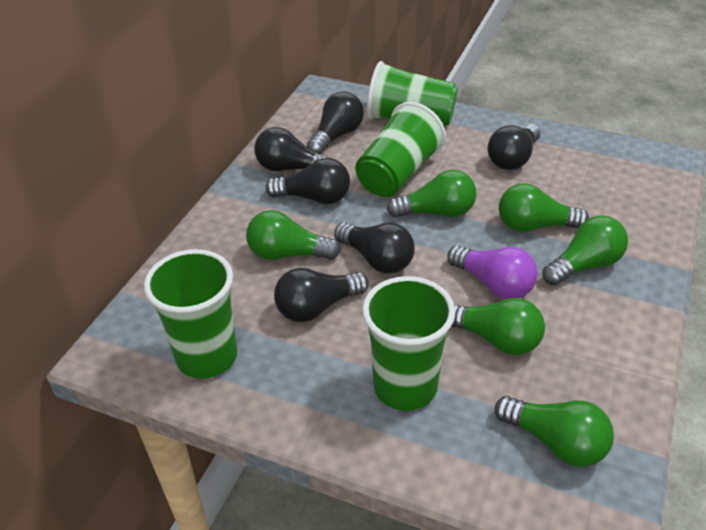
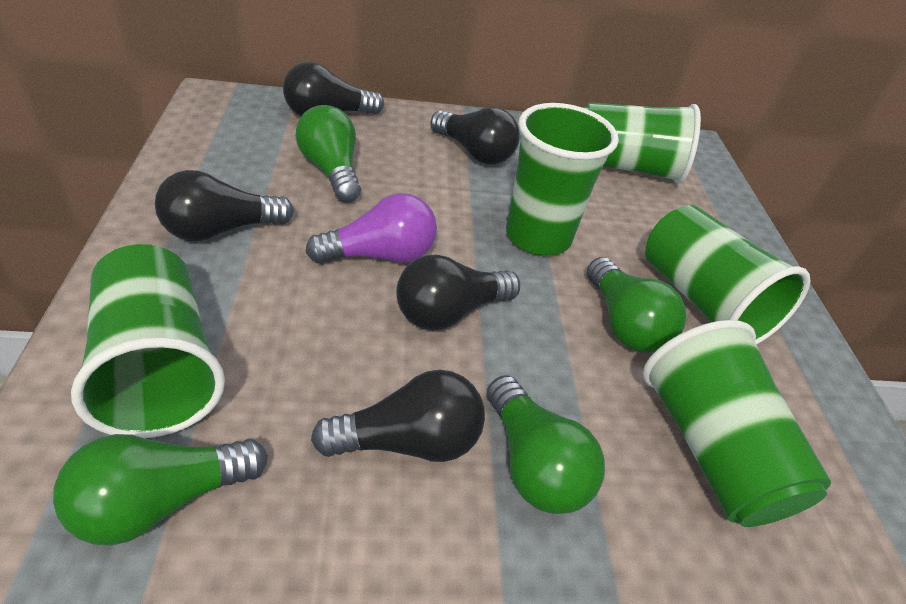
black light bulb: [254,127,333,171] [266,158,350,204] [274,268,369,322] [307,92,364,154] [334,223,415,274] [487,124,540,170] = 6 -> [155,170,294,242] [283,62,384,116] [311,370,485,462] [396,254,520,330] [430,107,520,165] = 5
green cup: [144,249,237,379] [355,102,446,197] [362,276,455,411] [367,61,458,128] = 4 -> [71,244,225,438] [506,103,619,256] [583,102,701,184] [643,320,831,527] [645,205,810,345] = 5
green light bulb: [246,210,341,260] [387,170,476,218] [452,298,545,355] [494,396,614,467] [499,183,589,232] [542,216,628,286] = 6 -> [53,434,268,545] [295,105,361,202] [487,375,605,514] [587,257,686,353] = 4

